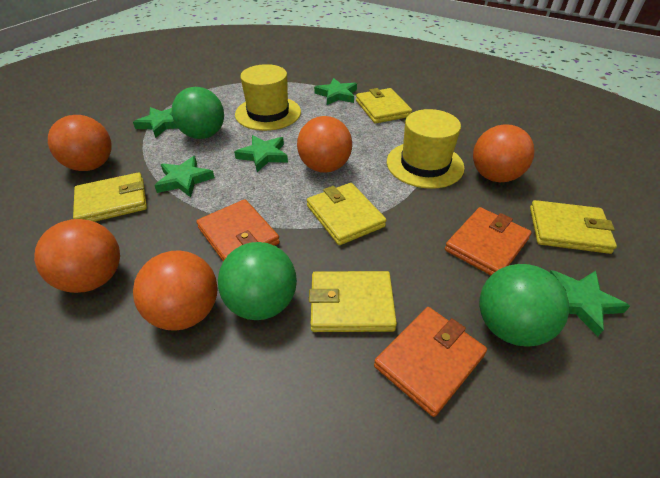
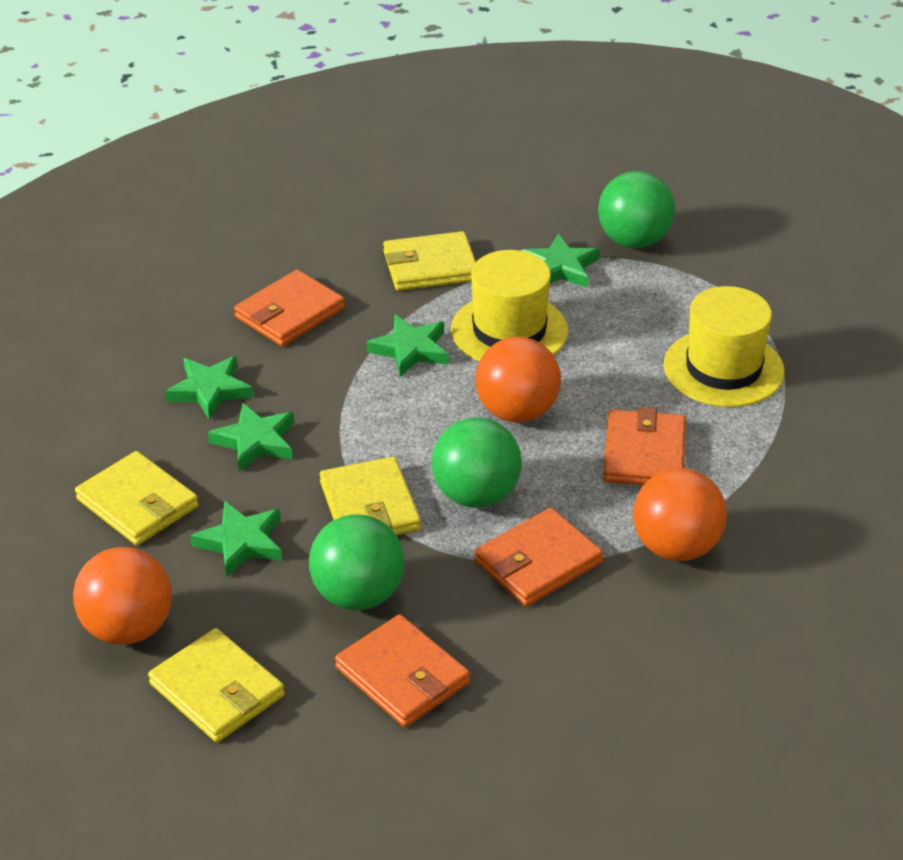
orange ball: [34,219,120,293] [48,115,112,171] [133,250,217,331] [297,116,352,173] [473,124,535,182] = 5 -> [73,547,172,645] [475,337,561,422] [633,468,727,561] = 3
orange wallet: [196,199,280,261] [374,307,487,417] [445,207,531,275] = 3 -> [234,270,345,346] [335,614,470,727] [474,508,603,606] [603,407,686,485] = 4
yellow wallet: [73,172,147,222] [307,183,386,245] [309,271,397,332] [356,88,412,124] [530,200,617,254] = 5 -> [75,451,199,545] [148,628,285,742] [320,457,421,535] [383,231,476,291] = 4

